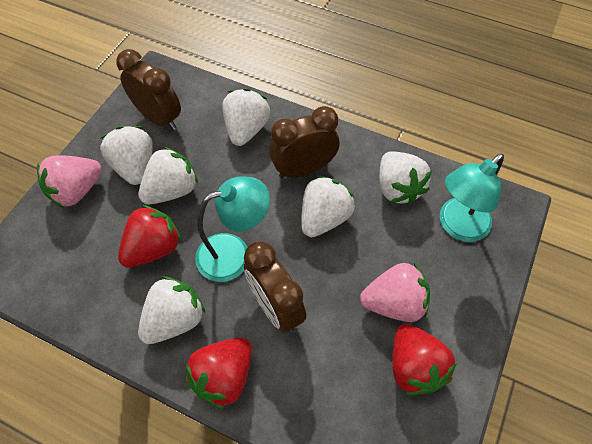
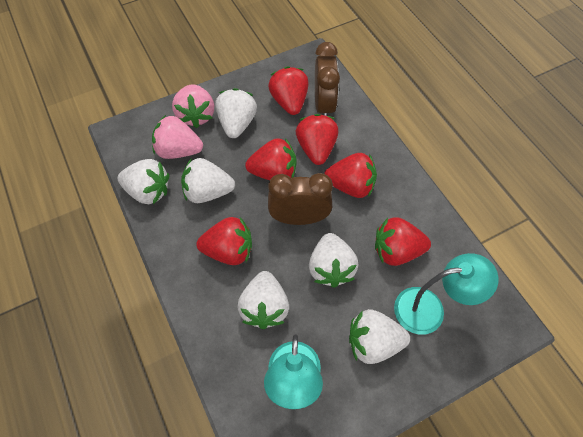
brown clock: [116,49,181,131] [244,241,306,333] [269,106,340,178] = 3 -> [268,173,333,225] [315,42,340,116] = 2
red strawberry: [118,205,181,268] [186,338,252,409] [392,324,457,395] = 3 -> [196,217,252,265] [245,138,296,180] [268,66,309,115] [296,114,338,165] [324,153,377,198] [375,217,431,266] = 6

